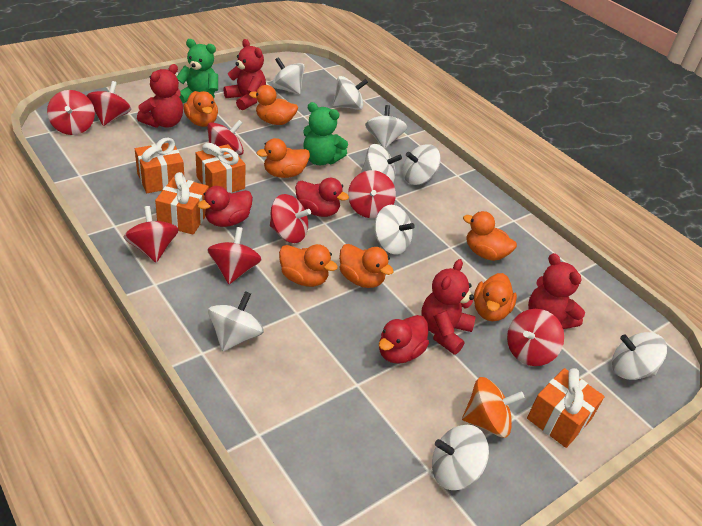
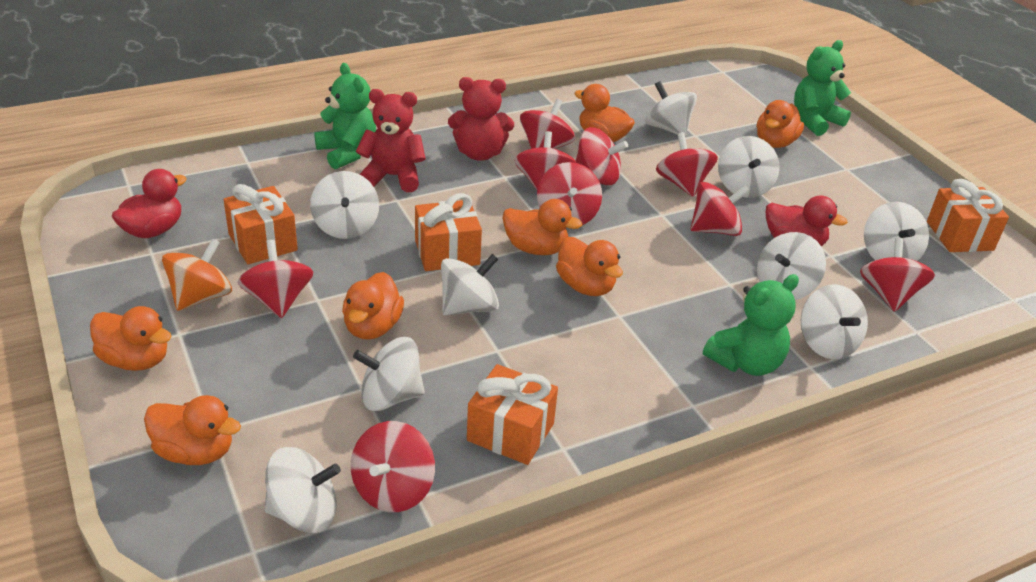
green teddy bear: [177,39,218,104] [303,102,348,165] = 2 -> [314,63,376,169] [703,274,799,376] [794,40,851,136] = 3
red duck: [197,186,253,227] [295,178,349,217] [379,315,429,364] = 3 -> [112,169,187,238] [766,195,848,246] = 2
red spinning top: [47,90,95,135] [87,81,131,126] [124,206,179,262] [207,120,244,155] [207,227,262,284] [270,194,311,243] [348,170,396,218] [507,309,564,366] = 8 -> [237,240,314,318] [351,421,435,512] [514,131,576,190] [520,99,575,149] [537,162,602,225] [575,127,628,185] [656,132,718,197] [690,182,750,236] [860,238,935,312] = 9
red teddy bear: [137,64,183,128] [223,39,266,110] [421,259,476,355] [528,253,585,329] = 4 -> [356,89,426,192] [448,77,514,161] = 2

